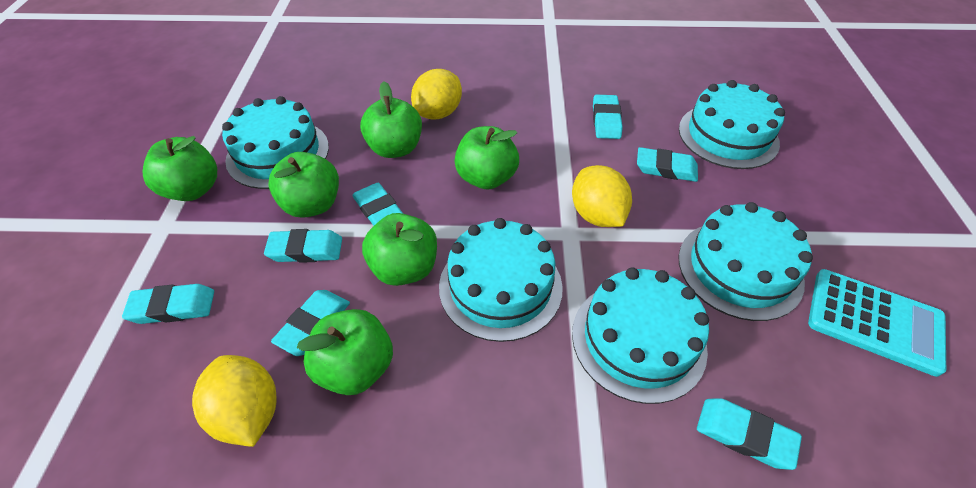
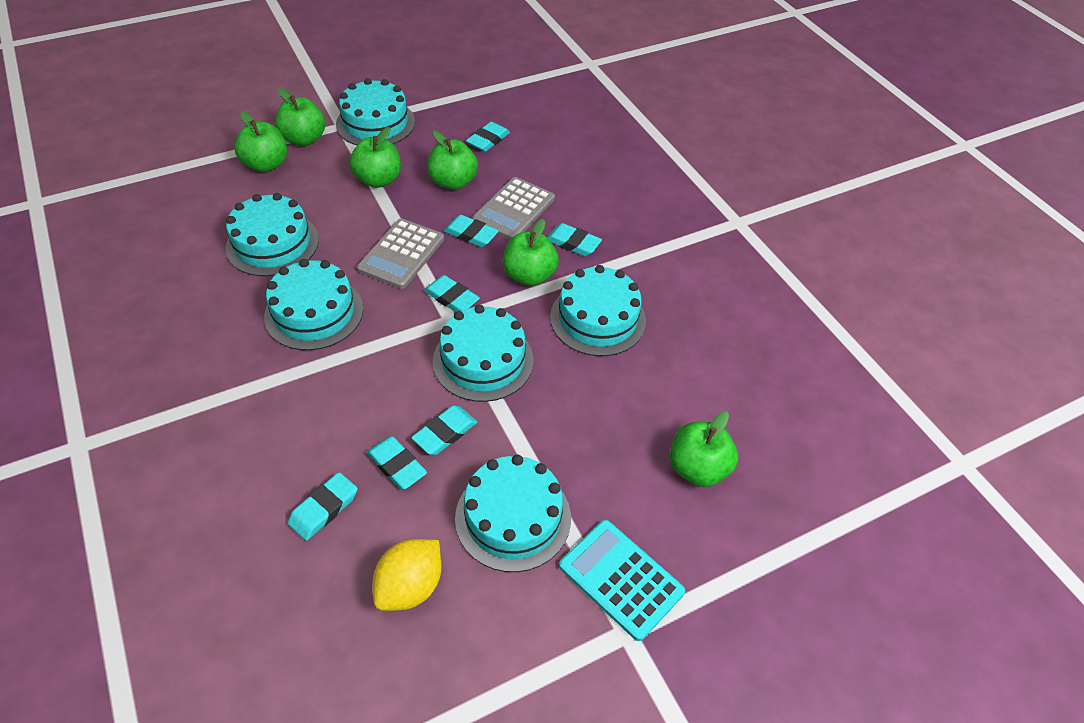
grey calculator: none = 0 -> [357,218,444,289] [472,177,555,240] = 2
turquoise cake: [222,96,329,189] [439,218,563,342] [572,267,709,404] [679,80,785,169] [679,202,813,321] = 5 -> [225,193,319,276] [264,259,363,350] [336,78,415,145] [433,305,533,402] [455,454,571,572] [550,265,646,356] = 6
yellow lemon: [192,355,276,447] [411,69,462,120] [572,165,632,227] = 3 -> [373,539,442,611] = 1

